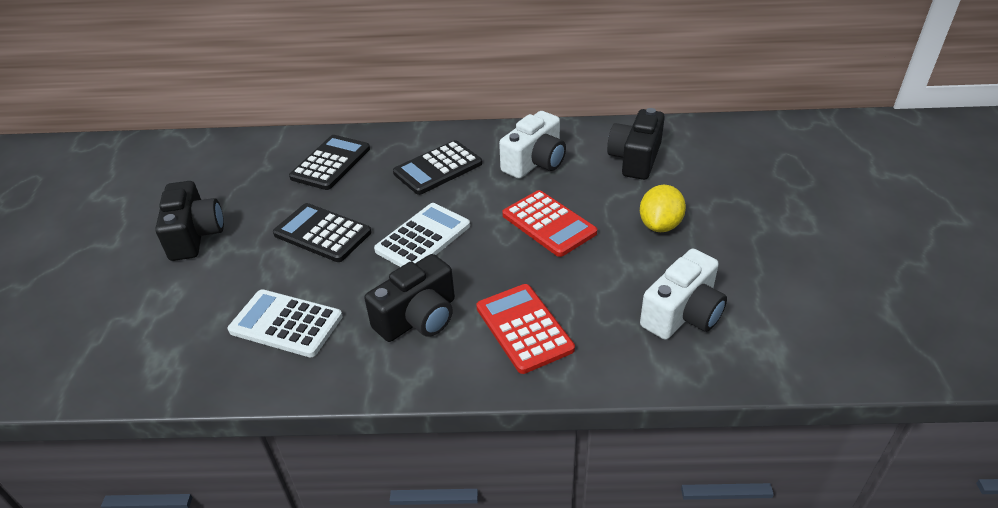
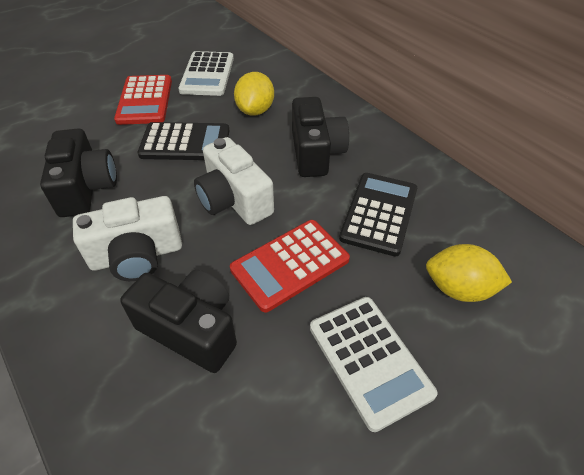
black calculator: [273,203,371,262] [289,135,370,190] [393,140,482,195] = 3 -> [138,122,229,160] [339,173,417,257] = 2
yellow lemon: [640,185,686,232] = 1 -> [234,72,274,116] [426,244,512,302] = 2

